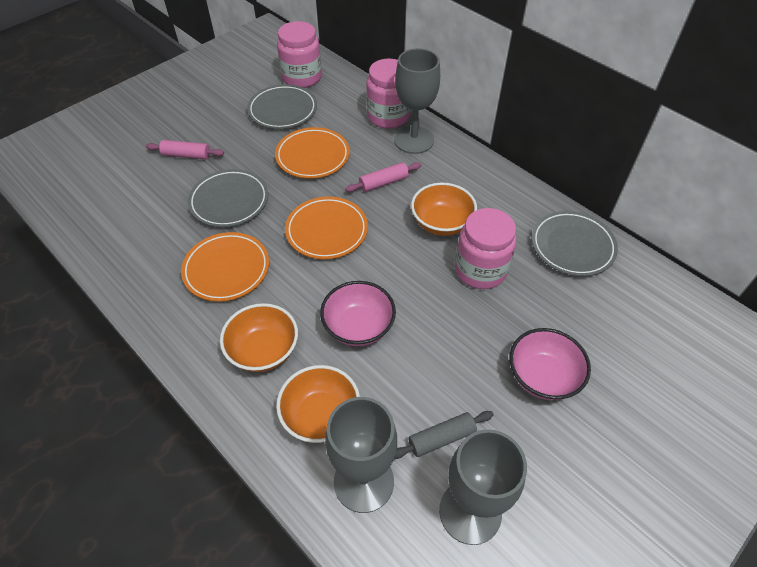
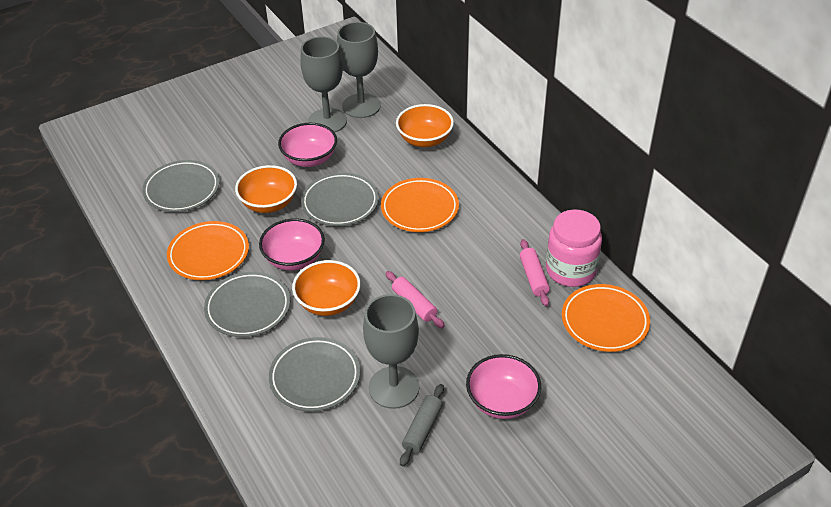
grey plate: [188,169,268,227] [247,84,317,129] [532,211,618,276] = 3 -> [142,160,220,212] [204,272,290,337] [269,337,360,412] [301,173,379,226] = 4
pink bowl: [320,281,396,346] [510,328,591,400] = 2 -> [259,218,325,271] [278,123,337,167] [466,354,541,419] = 3
pink jar: [277,21,322,88] [366,59,410,129] [455,208,516,289] = 3 -> [546,209,602,287] = 1

